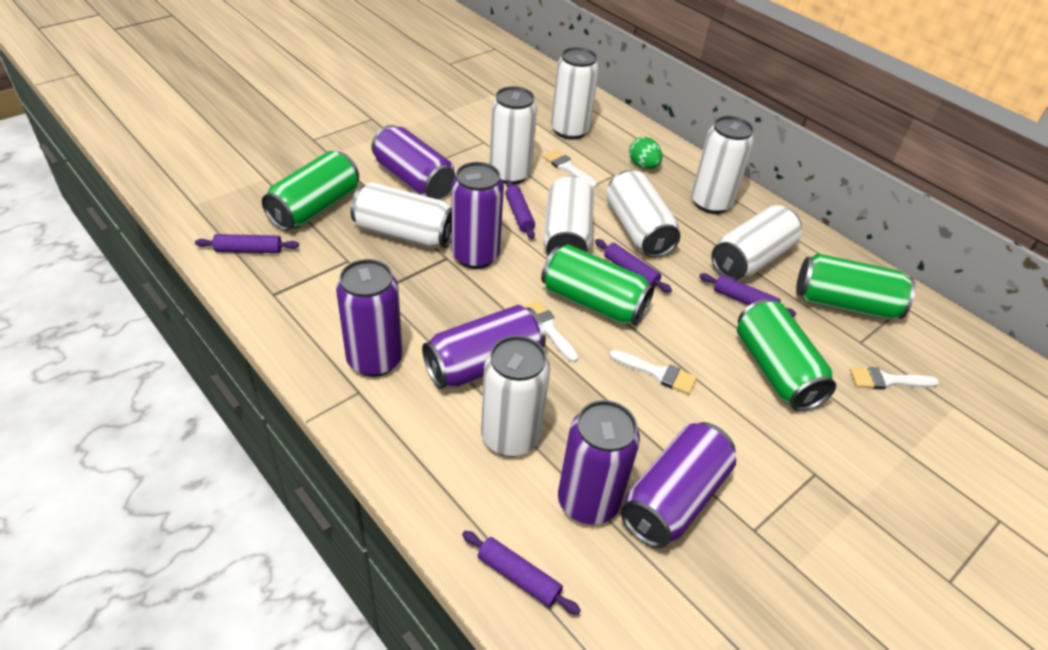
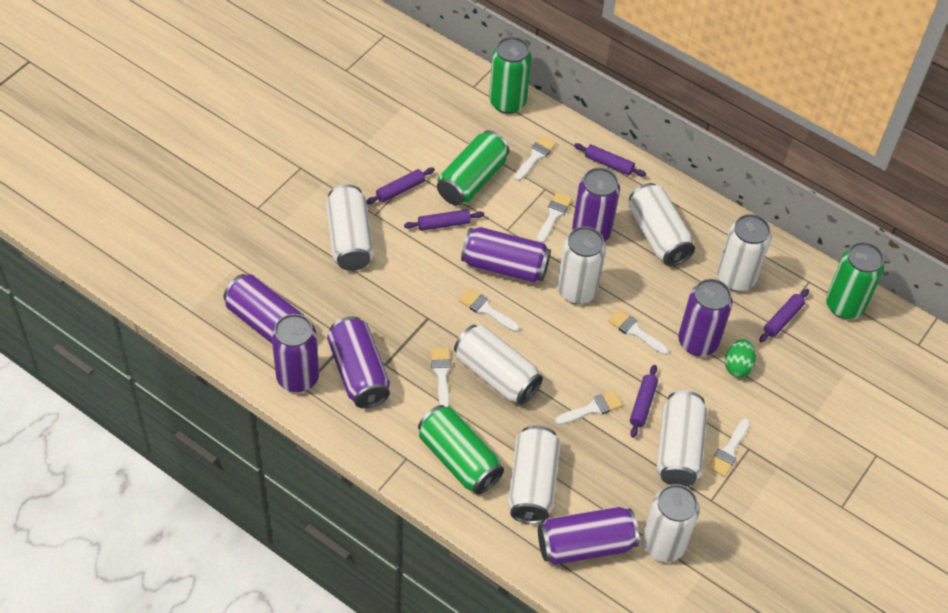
purple can: [336,259,403,377] [372,125,456,199] [422,305,546,389] [451,162,504,269] [558,400,640,525] [621,422,736,548] = 6 -> [224,274,304,343] [272,314,319,392] [327,316,390,408] [461,227,551,283] [538,506,639,565] [572,168,620,242] [678,279,733,356] = 7
white brush: [523,301,579,362] [543,149,597,188] [609,350,697,395] [850,367,939,390] = 4 -> [431,348,451,407] [459,289,519,332] [514,135,556,181] [537,192,572,243] [555,391,623,425] [608,309,669,355] [708,419,750,477] = 7

